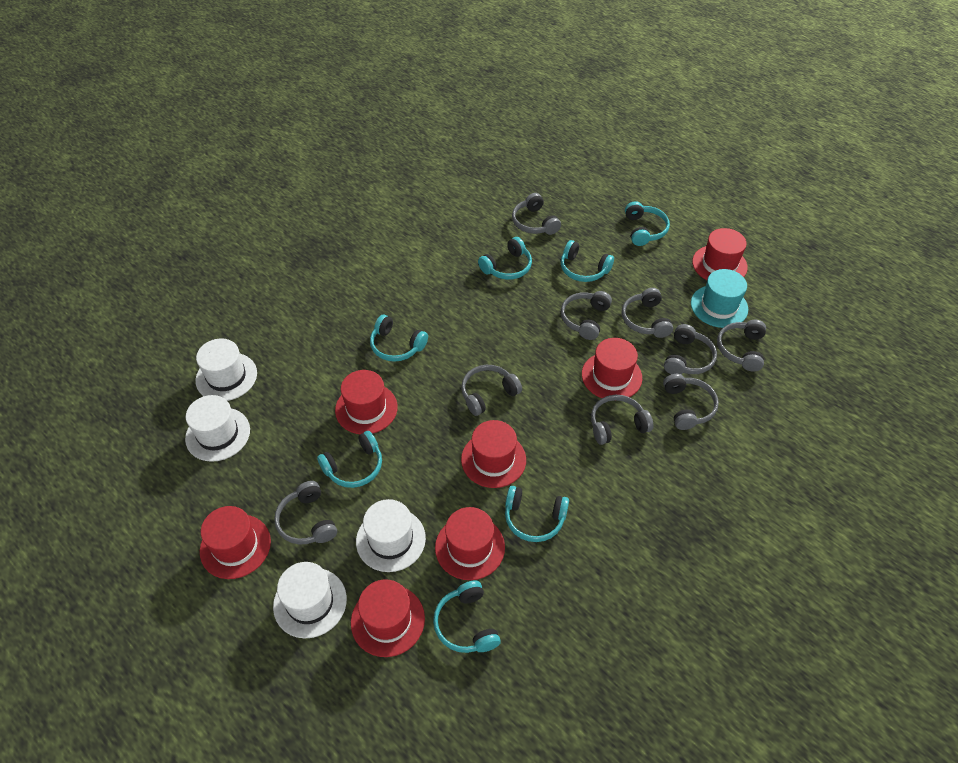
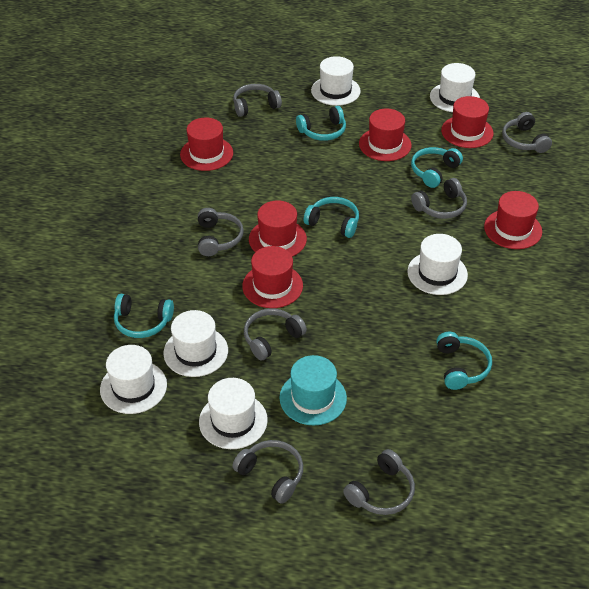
grey headphones: [274,481,337,544] [461,365,522,416] [512,193,561,235] [561,291,612,340] [591,395,653,445] [622,288,673,338] [663,374,719,430] [664,324,717,374] [717,320,766,371] = 9 -> [198,208,244,256] [232,440,303,504] [233,84,282,117] [244,308,307,361] [343,449,415,515] [411,178,467,219] [502,112,552,153] = 7
red hat: [200,506,271,579] [335,370,398,434] [351,579,425,657] [435,507,505,580] [461,420,526,488] [582,338,642,398] [692,228,748,280] = 7 -> [180,118,233,171] [242,246,303,308] [249,201,307,257] [359,108,412,161] [441,96,493,148] [484,191,542,249] = 6
turquoise headphones: [317,431,382,488] [370,314,428,362] [433,580,501,653] [478,237,532,280] [505,486,569,542] [561,240,614,282] [625,201,670,246] = 7 -> [114,294,174,338] [296,106,346,141] [304,197,359,238] [411,147,463,188] [436,332,492,390] = 5
white hat: [185,395,250,462] [195,338,257,401] [273,562,347,639] [356,499,426,572] = 4 -> [100,345,167,414] [163,310,228,377] [199,378,268,449] [311,56,361,106] [407,234,468,295] [430,63,480,112] = 6

